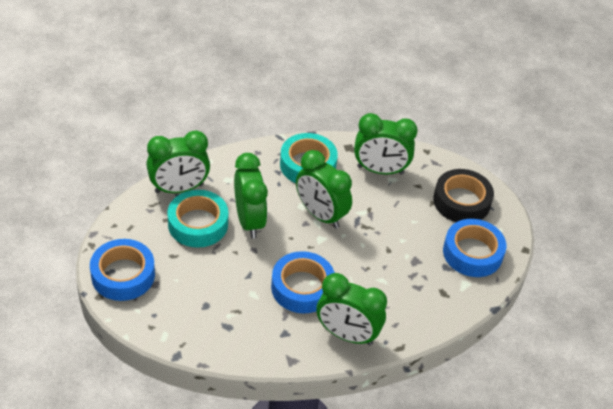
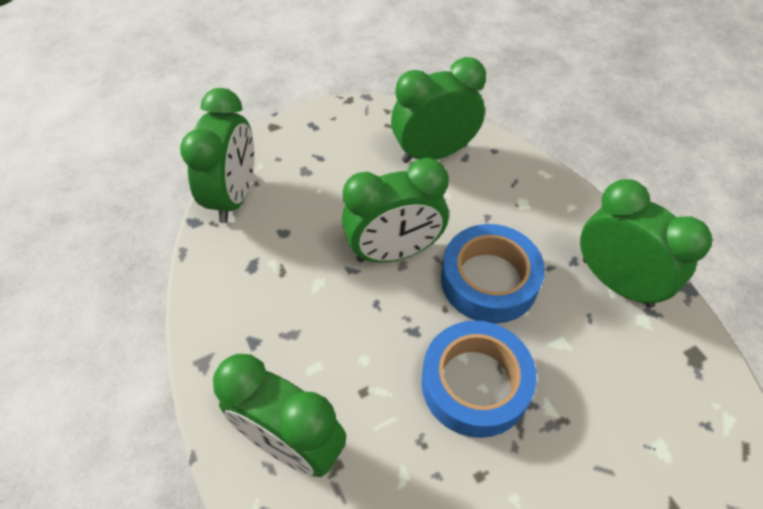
black tape: [433,169,494,222] = 1 -> none = 0
blue tape: [90,239,155,301] [271,251,335,314] [443,219,506,277] = 3 -> [422,321,537,438] [441,224,545,324] = 2
turquoise tape: [167,190,228,248] [280,133,338,183] = 2 -> none = 0

